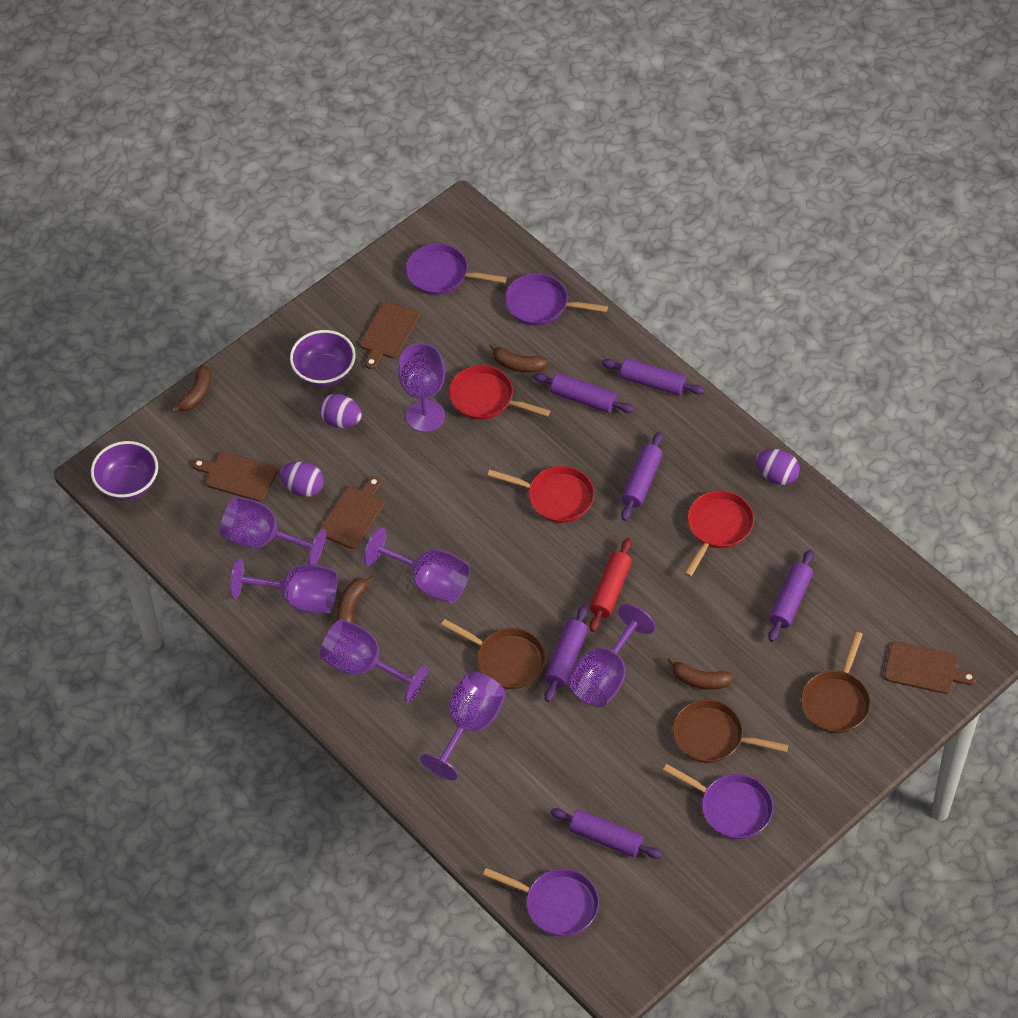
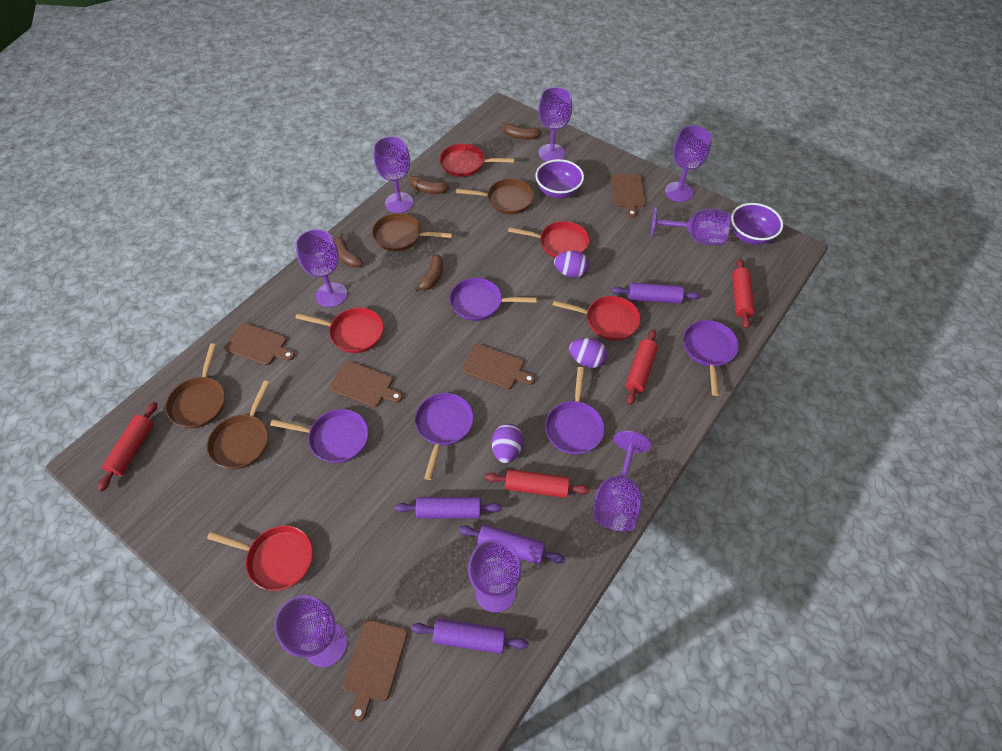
brown cutting board: [192,452,278,502] [319,476,385,549] [360,301,420,369] [884,641,977,694] = 4 -> [224,323,295,365] [329,361,403,407] [343,620,408,722] [462,344,535,389] [611,174,646,218] = 5
brown pan: [441,619,546,689] [673,700,788,763] [801,632,871,733] = 3 -> [165,343,225,428] [207,381,270,469] [372,213,452,251] [456,179,534,214] = 4
purple goblet: [220,496,326,564] [230,558,337,613] [320,619,428,703] [364,528,470,603] [398,343,445,432] [420,671,506,780] [568,604,655,707] = 7 -> [274,595,347,667] [295,229,347,308] [373,136,414,213] [468,538,522,613] [538,87,572,162] [593,431,651,531] [651,206,731,245] [665,126,712,202] = 8
purple pan: [406,243,507,295] [483,868,599,937] [505,273,608,325] [663,764,773,839] = 4 -> [270,409,368,463] [415,393,474,480] [450,278,537,321] [545,367,605,455] [683,320,739,396] = 5
purple rolling pin: [533,373,634,413] [545,605,588,702] [550,808,663,859] [602,358,705,395] [621,432,663,521] [768,549,814,642] = 6 -> [395,497,502,518] [411,619,529,654] [459,525,565,564] [612,283,701,304] = 4
red pan: [449,365,550,420] [487,466,594,523] [684,491,754,577] = 3 -> [207,525,313,591] [296,308,384,353] [440,143,515,177] [508,221,589,258] [553,296,641,341] = 5
red rolling pin: [590,538,632,632] = 1 -> [98,402,157,492] [485,469,590,498] [626,329,658,405] [732,259,755,329] = 4

